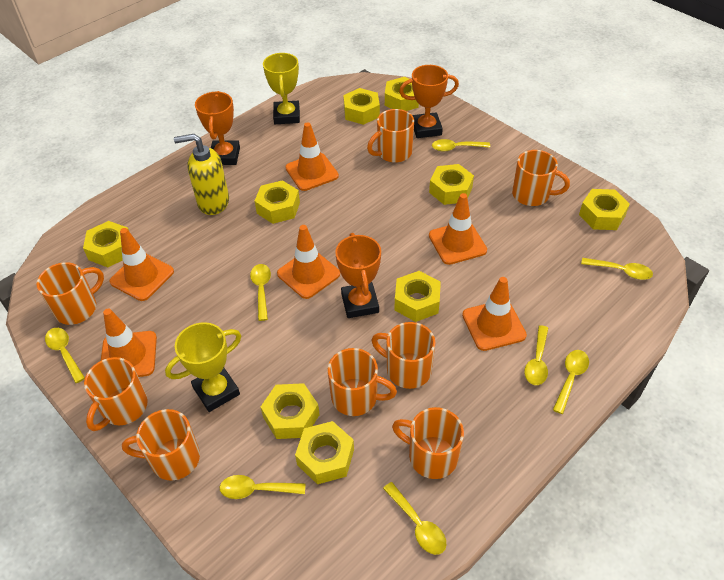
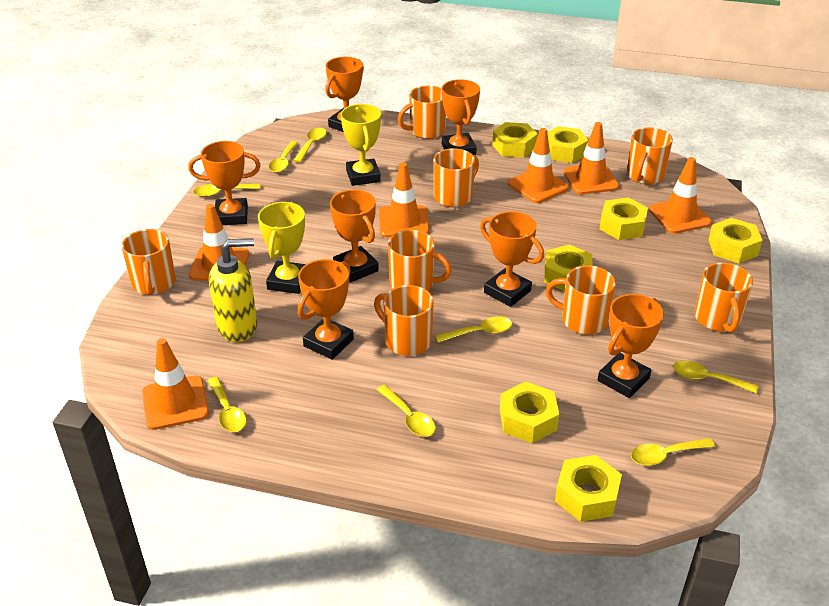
orange trophy: [195,91,240,165] [335,233,381,318] [399,65,459,138] = 3 -> [188,141,261,225] [298,259,354,360] [325,57,364,132] [330,190,379,282] [442,79,480,155] [480,211,544,307] [598,294,664,398] = 7
yellow nut: [83,221,129,267] [255,180,300,224] [261,383,320,439] [295,421,354,484] [343,88,380,125] [385,77,419,111] [394,271,441,322] [429,164,474,205] [579,189,630,230] = 9 -> [492,122,538,158] [500,381,559,443] [544,245,593,291] [547,126,589,163] [555,455,622,522] [599,198,648,240] [709,218,763,263] = 7

